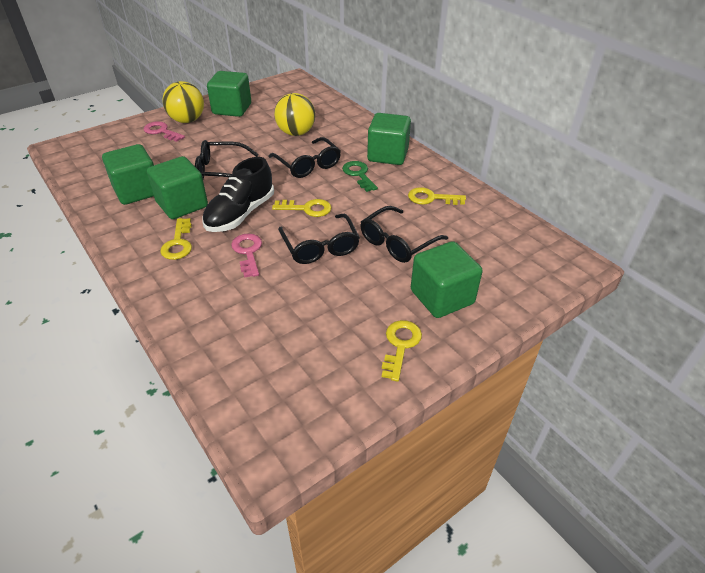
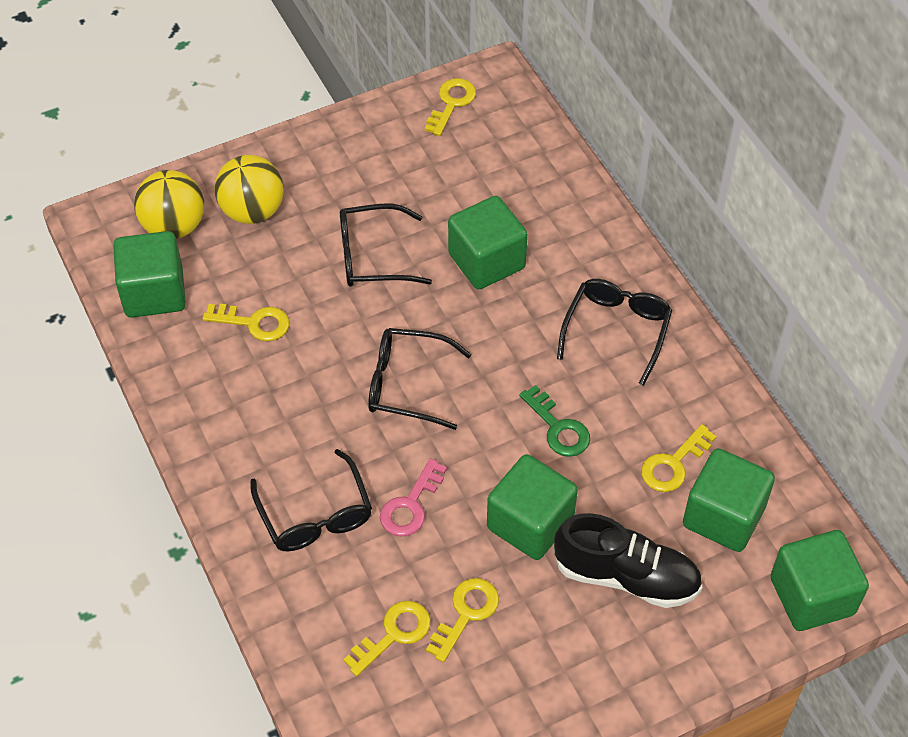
pink key: [144,121,185,142] [231,234,262,278] = 2 -> [380,458,447,537] = 1
yellow key: [160,218,192,260] [272,199,331,217] [382,320,422,382] [408,187,466,205] = 4 -> [202,304,289,341] [343,601,431,676] [425,78,476,136] [426,578,499,662] [641,424,716,492] = 5

